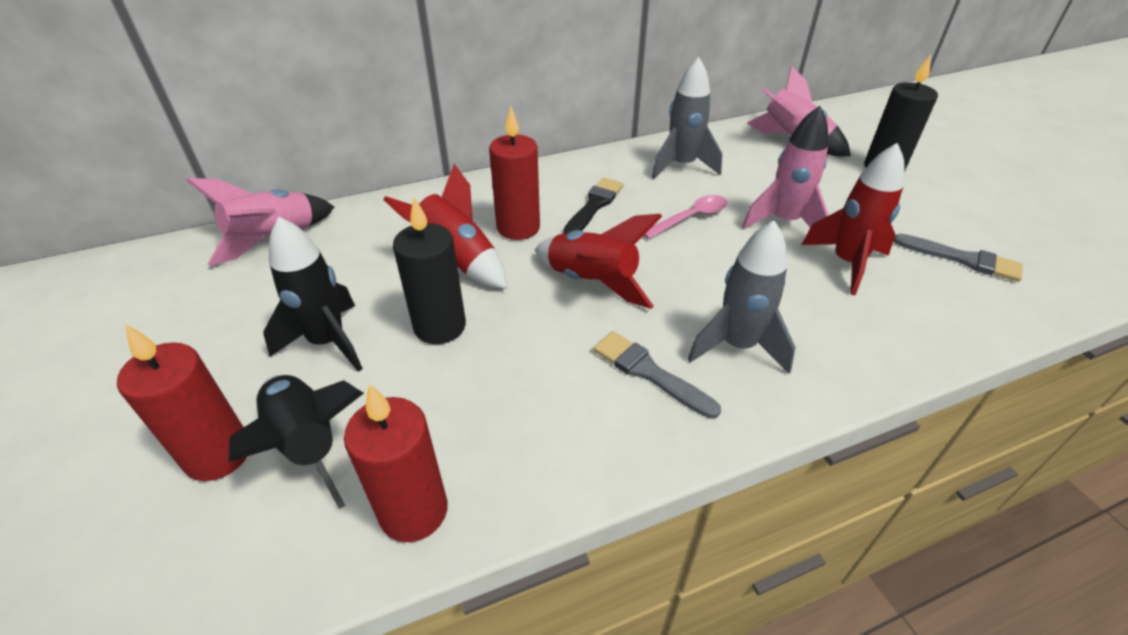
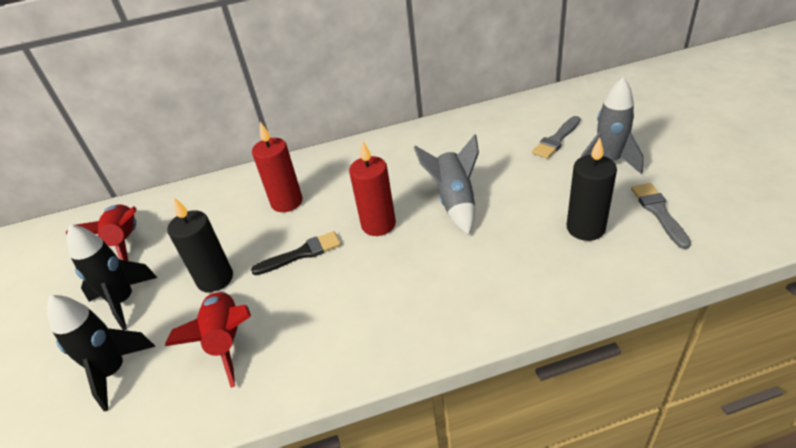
pink rocket: [186,178,334,266] [742,106,829,229] [747,66,851,156] = 3 -> none = 0
pink spoon: [644,195,728,239] = 1 -> none = 0
red candle: [117,323,247,481] [344,383,448,542] [489,106,540,240] = 3 -> [252,122,303,212] [349,140,396,236] = 2
red rocket: [383,164,507,289] [535,214,662,309] [801,143,905,295] = 3 -> [66,205,137,261] [165,290,251,388] = 2

